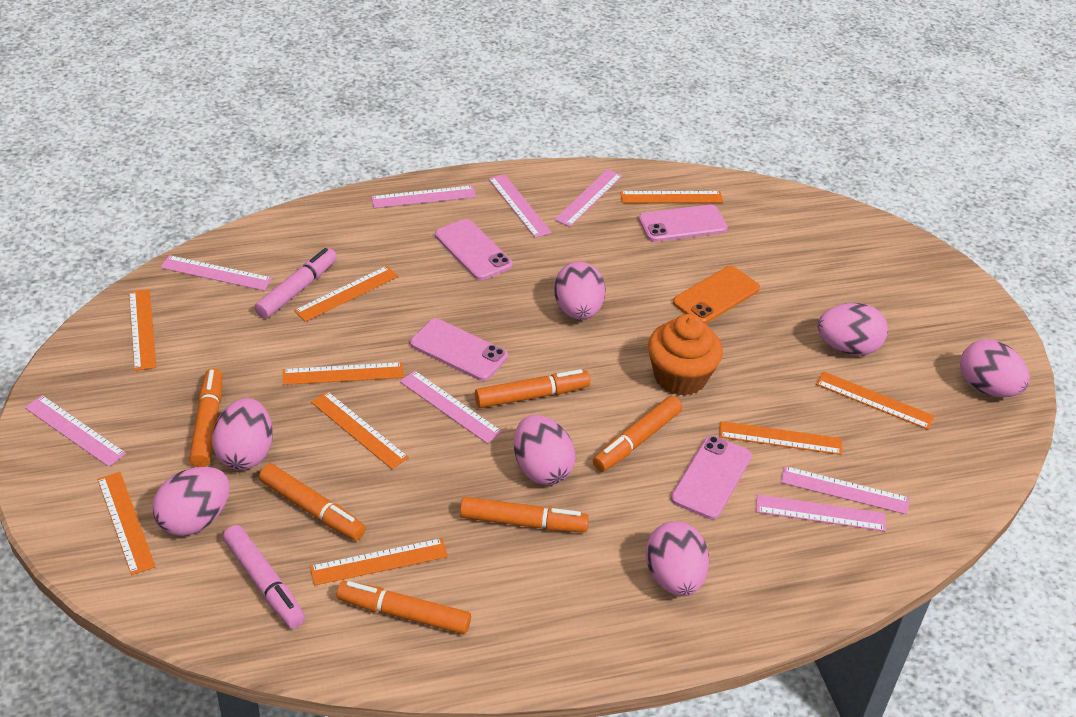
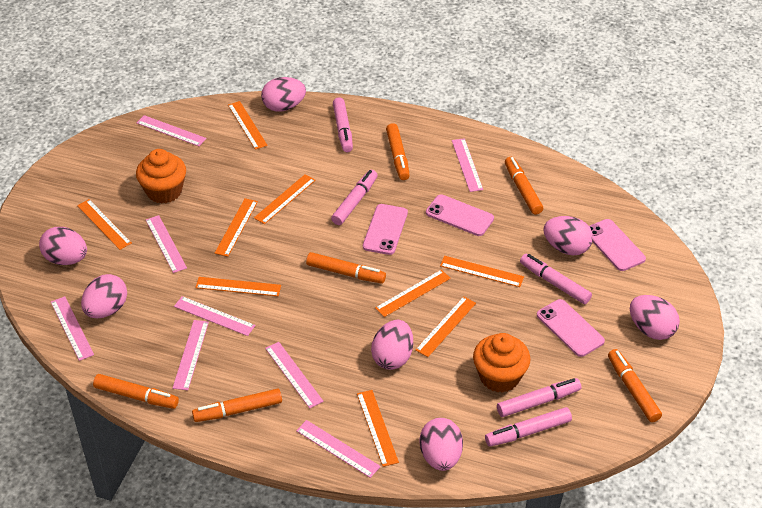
orange cupcake: [648,314,723,396] = 1 -> [136,149,186,204] [473,333,531,393] = 2
orange phone: [673,266,760,324] = 1 -> none = 0
pink marker: [223,525,305,629] [254,248,337,319] = 2 -> [331,170,378,225] [333,97,353,152] [485,407,572,447] [497,378,581,417] [520,254,592,304] = 5

